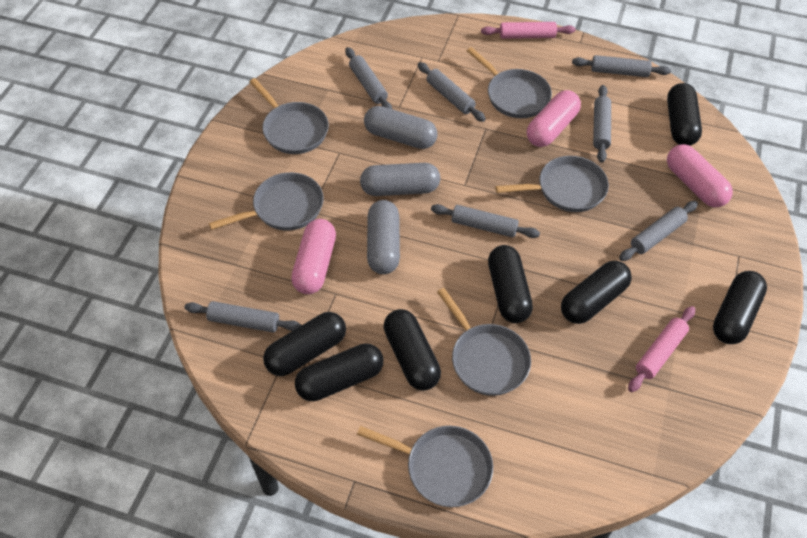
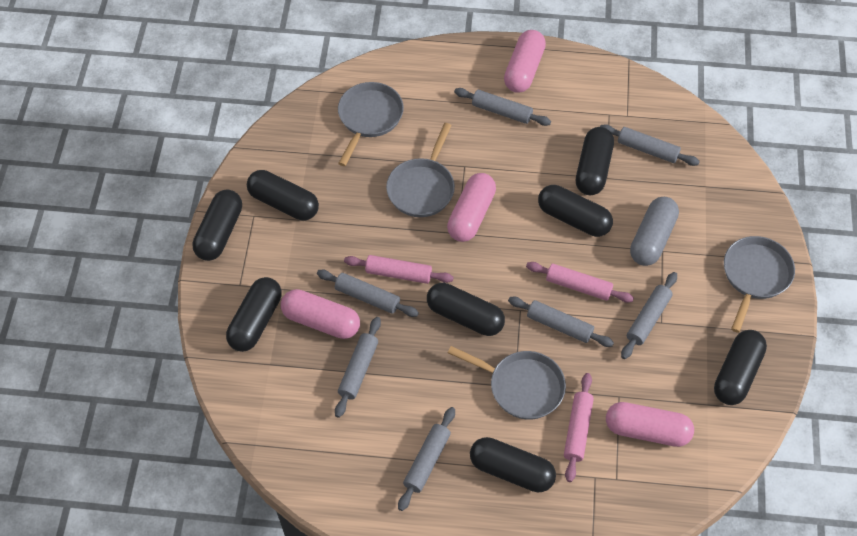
black capsule: [263,312,346,376] [295,343,383,401] [384,309,441,391] [488,245,533,323] [561,261,632,324] [667,83,702,146] [713,271,767,344] = 7 -> [192,190,242,261] [226,277,282,352] [247,170,319,221] [427,283,505,336] [470,437,556,492] [538,185,613,237] [576,127,614,195] [714,330,767,405] = 8
grey capsule: [360,163,440,196] [364,106,438,149] [367,200,400,274] = 3 -> [630,197,679,266] = 1
grey pan: [209,172,324,231] [249,78,329,154] [357,426,493,507] [437,288,531,396] [467,47,552,118] [495,156,609,212] = 6 -> [338,82,404,166] [386,123,455,217] [448,346,566,420] [724,236,795,333] = 4
pink capsule: [291,219,336,294] [527,90,581,147] [667,144,733,207] = 3 -> [281,289,360,339] [447,173,496,242] [504,30,546,93] [606,402,694,447] = 4
pink rolling pin: [481,22,576,39] [628,306,695,392] = 2 -> [344,255,454,284] [526,262,634,303] [564,373,594,482] = 3

